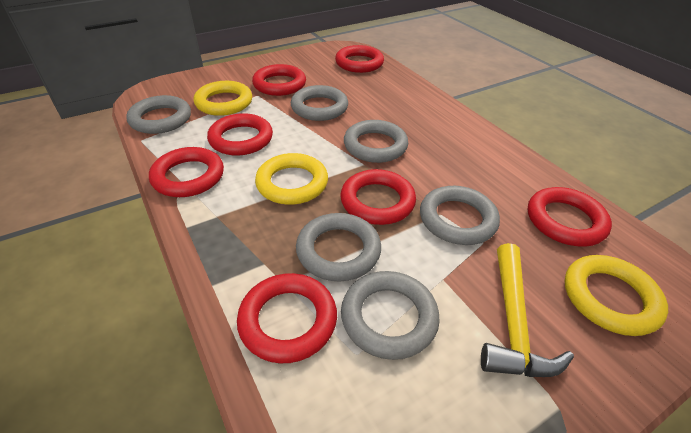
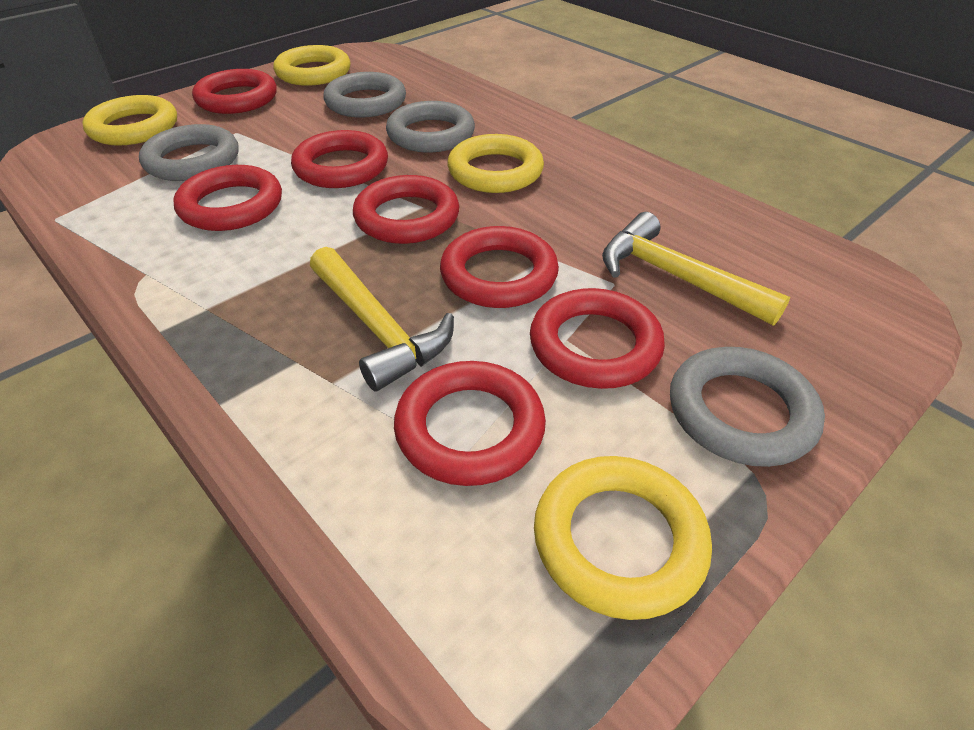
grey ring: [126,95,191,134] [291,85,348,121] [296,213,381,282] [341,271,440,360] [344,120,408,163] [420,186,500,245] = 6 -> [139,124,239,181] [323,72,406,117] [386,101,475,152] [670,347,825,467] = 4
yellow hammer: [481,243,574,377] = 1 -> [310,247,454,392] [602,212,790,326] = 2
yellow ring: [194,81,252,116] [255,153,328,205] [565,255,668,336] = 3 -> [82,95,177,146] [273,45,350,86] [447,134,544,193] [534,456,712,620] = 4

